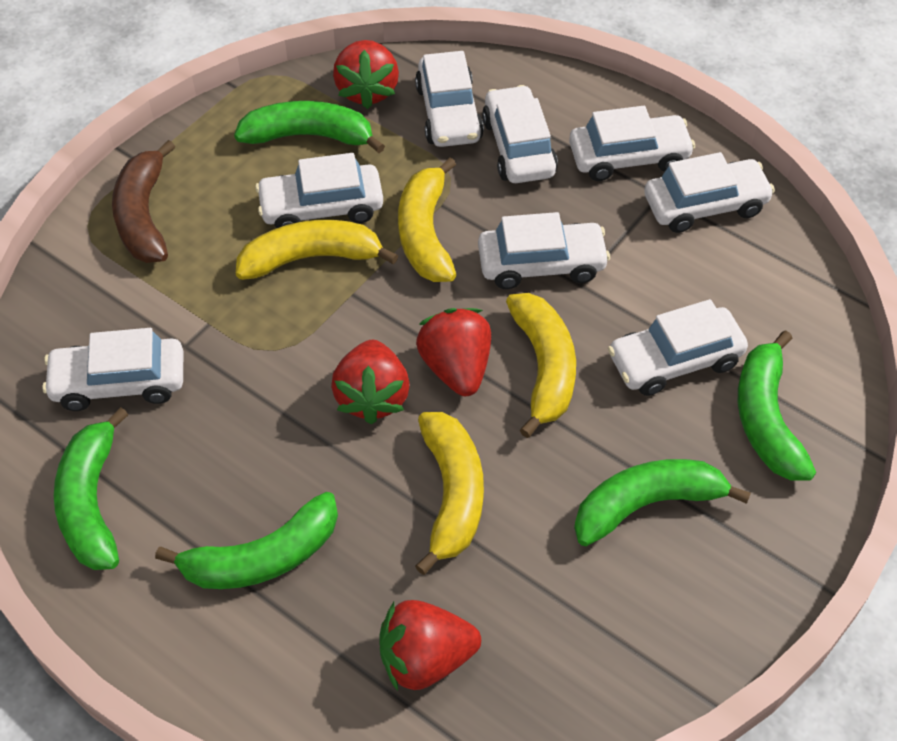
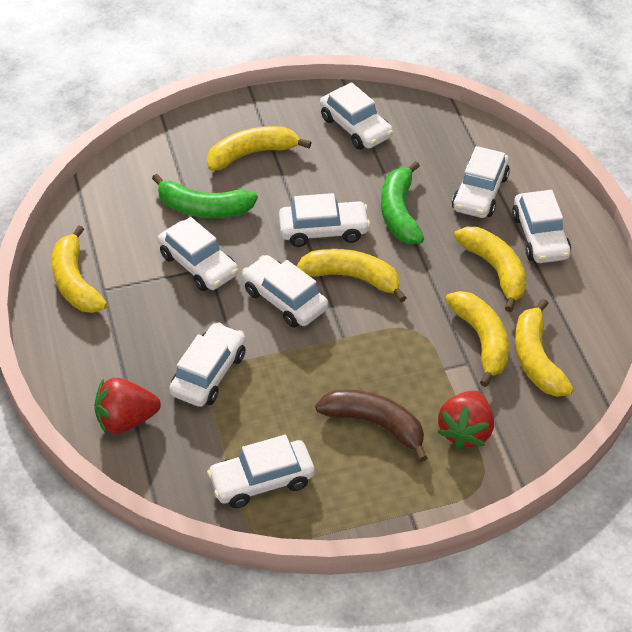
green banana: [54,407,128,570] [155,492,338,589] [234,101,385,153] [574,459,751,546] [738,330,816,481] = 5 -> [152,174,258,218] [381,161,424,244] = 2
red strawberry: [331,340,410,424] [333,40,399,109] [380,600,481,691] [416,308,491,396] = 4 -> [94,378,161,434] [437,391,494,450] = 2
yellow banana: [236,220,398,280] [398,158,456,282] [415,412,484,575] [506,293,576,438] = 4 -> [51,225,107,313] [207,126,311,171] [296,249,407,302] [445,291,509,387] [454,227,527,312] [515,299,574,397] = 6

